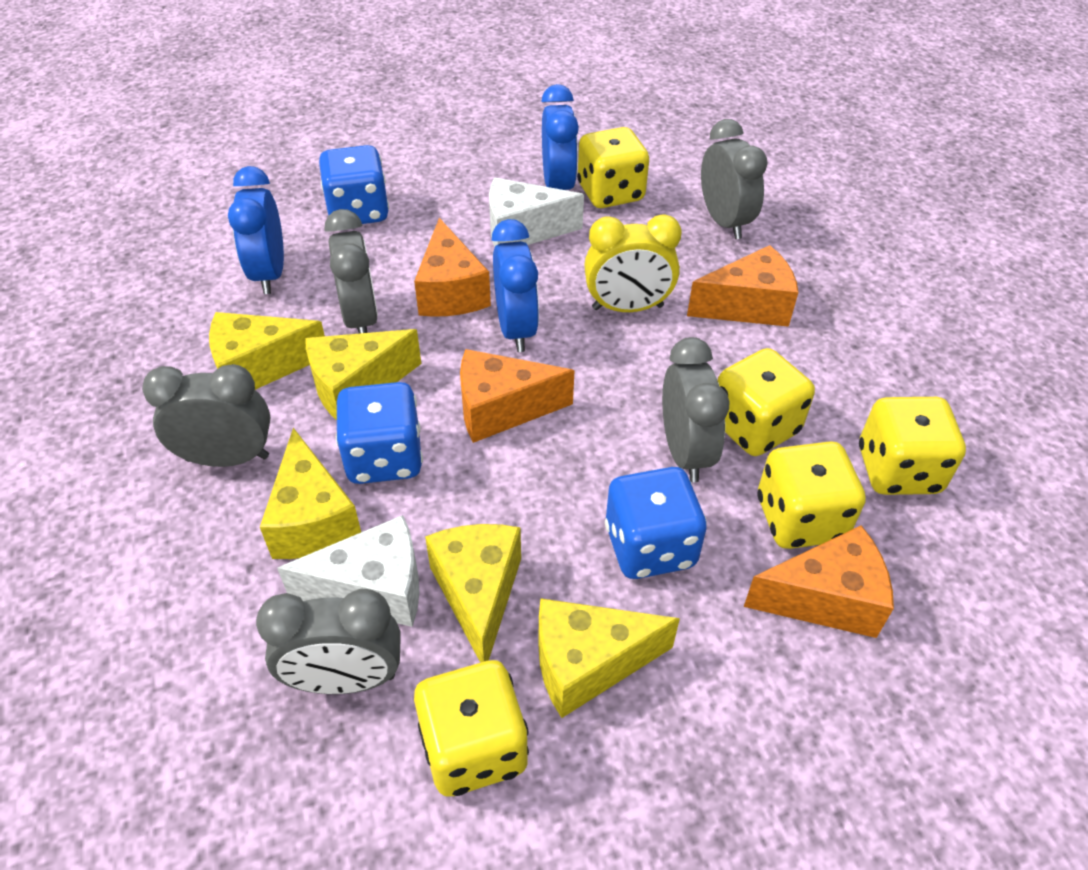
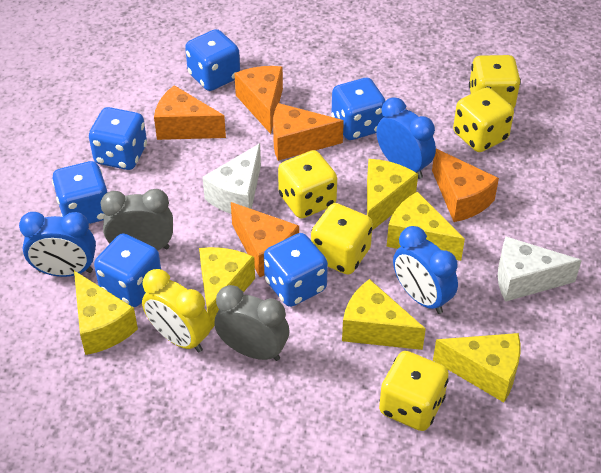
blue dice: [319,145,389,224] [336,382,423,484] [605,467,707,579] = 3 -> [52,161,108,224] [89,107,147,170] [94,233,161,307] [185,29,240,91] [264,233,328,307] [331,78,386,140] = 6
grey clock: [142,364,270,467] [256,589,401,694] [325,209,378,334] [662,337,730,482] [701,119,768,239] = 5 -> [100,189,173,251] [214,285,289,361] = 2
orange cheese: [414,218,491,317] [460,349,575,443] [687,245,798,327] [744,525,894,638] = 4 -> [154,85,226,140] [231,202,299,277] [234,66,283,134] [273,103,344,161] [432,149,499,222] = 5
yellow cheese: [209,312,325,390] [260,428,361,559] [305,329,421,420] [425,524,521,663] [539,598,680,718] = 5 -> [74,271,138,355] [199,247,255,331] [342,279,426,350] [367,159,418,230] [387,192,465,261] [433,333,520,402] = 6

